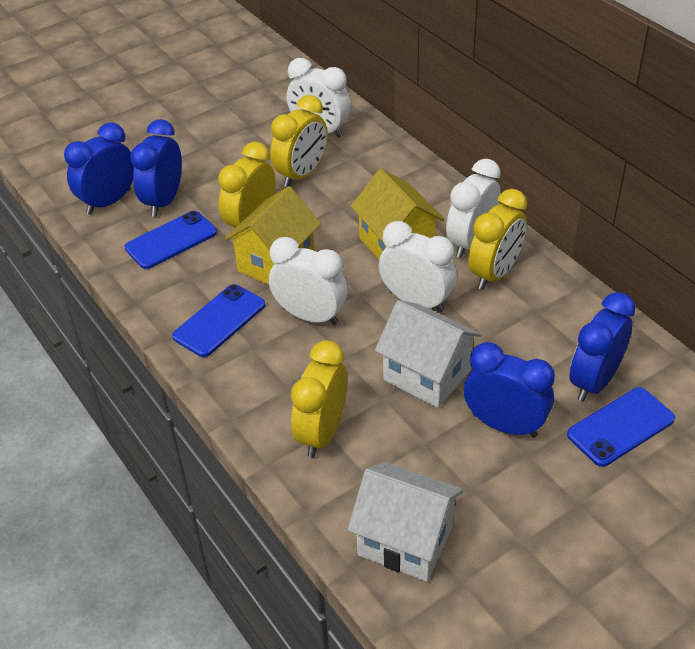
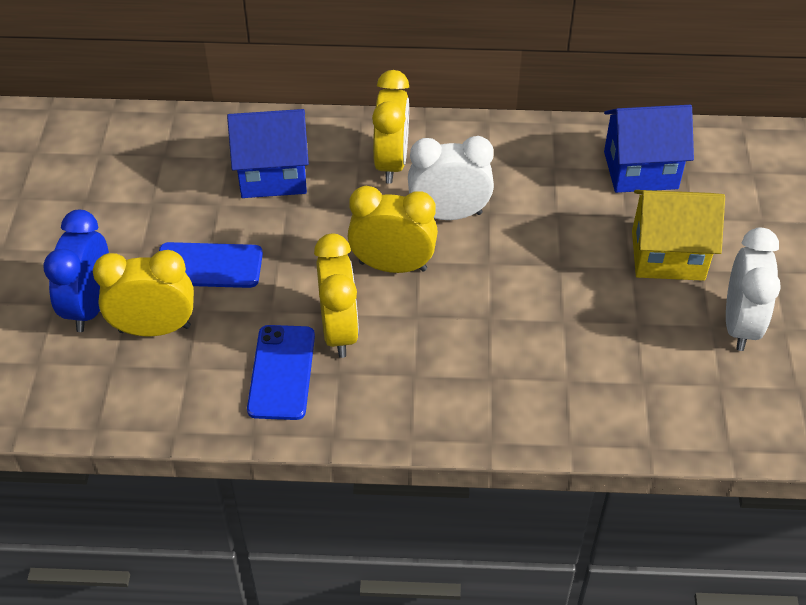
blue clock: [64,122,134,215] [130,119,182,217] [464,342,555,438] [569,292,635,402] = 4 -> [43,210,109,332] = 1
blue house: none = 0 -> [227,109,309,198] [604,105,694,193] = 2
blue phone: [125,211,217,269] [172,284,265,357] [567,387,675,467] = 3 -> [159,242,263,288] [247,325,315,420] = 2
white clock: [269,237,348,326] [286,58,351,138] [379,221,457,313] [446,159,501,258] = 4 -> [408,136,494,220] [726,227,781,351] = 2
white house: [348,462,463,582] [375,300,482,408] = 2 -> none = 0
yellow house: [225,186,321,285] [351,169,445,260] = 2 -> [632,190,725,281] = 1

